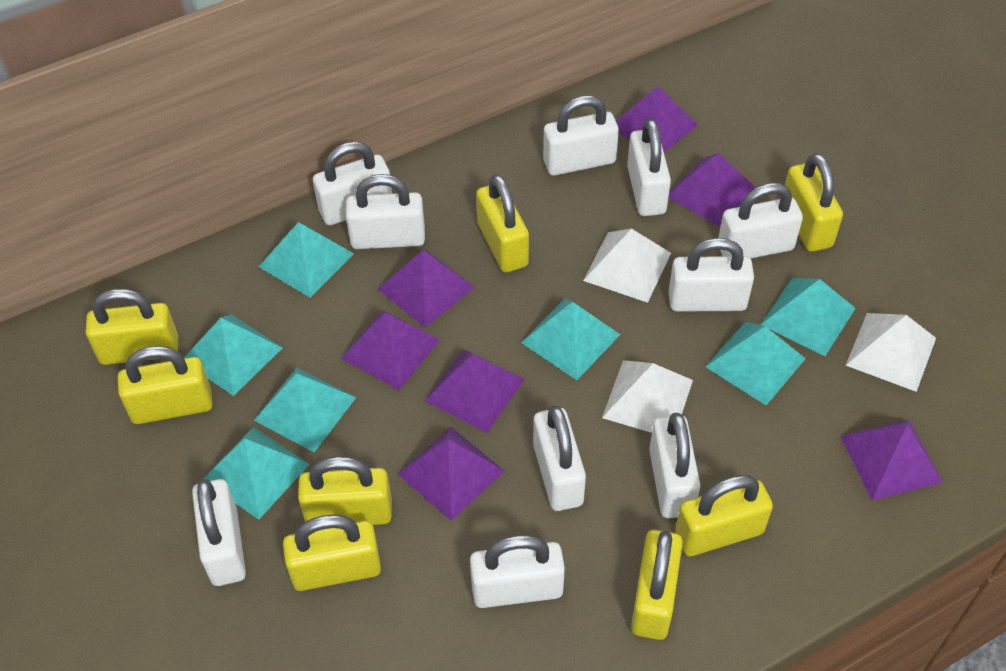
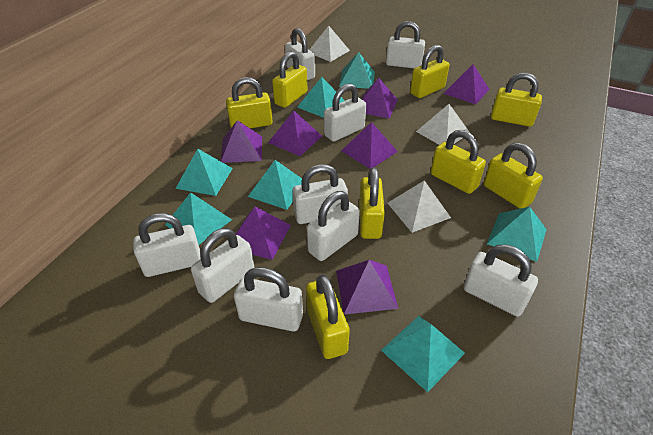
white padlock: [192,479,246,586] [313,141,392,225] [346,174,425,249] [470,535,565,608] [533,406,586,511] [543,96,619,176] [627,119,671,216] [649,413,700,518] [669,238,754,312] [718,183,803,259] = 10 -> [133,213,200,277] [191,228,255,303] [234,267,303,332] [285,28,315,80] [292,164,348,224] [307,191,360,261] [324,84,366,142] [386,21,425,69] [463,245,538,317] = 9

